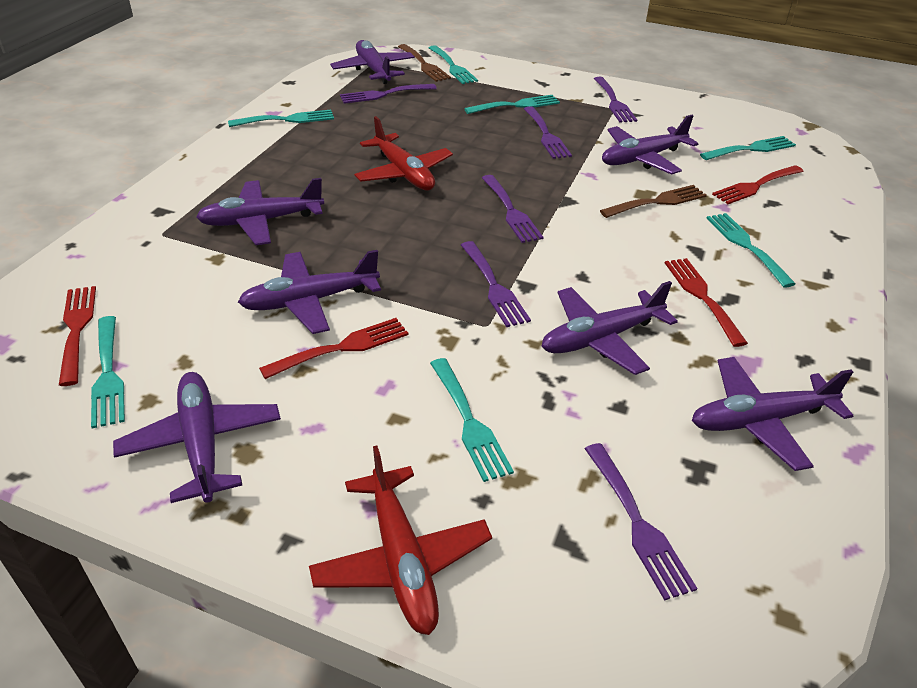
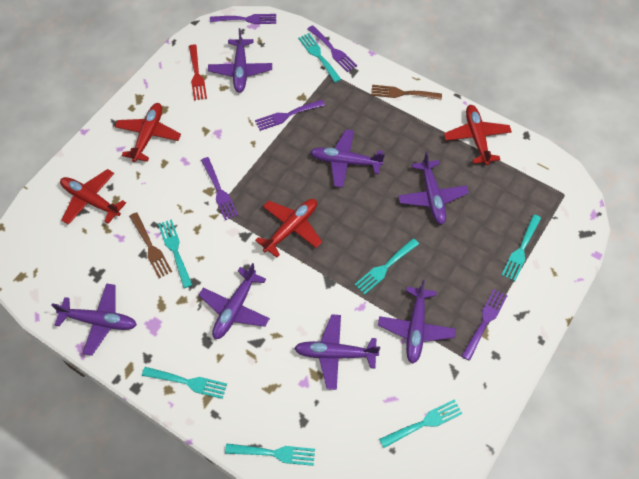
purple fork: [340,84,437,104] [461,241,531,327] [482,175,543,243] [524,106,572,159] [585,443,698,601] [594,77,637,123] = 6 -> [201,157,238,220] [210,14,276,24] [255,100,325,131] [308,25,357,72] [461,289,507,361] = 5
red fork: [59,286,96,386] [259,318,408,379] [665,258,748,347] [712,165,804,204] = 4 -> [189,44,207,101] = 1
red plane: [309,445,492,635] [354,116,453,191] = 2 -> [60,169,126,225] [115,103,181,162] [255,199,322,258] [444,105,512,165] = 4

